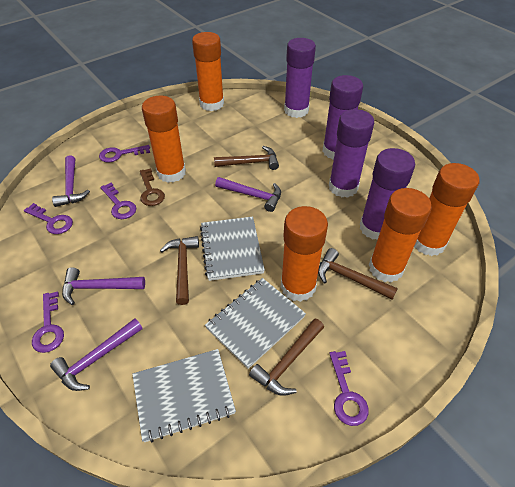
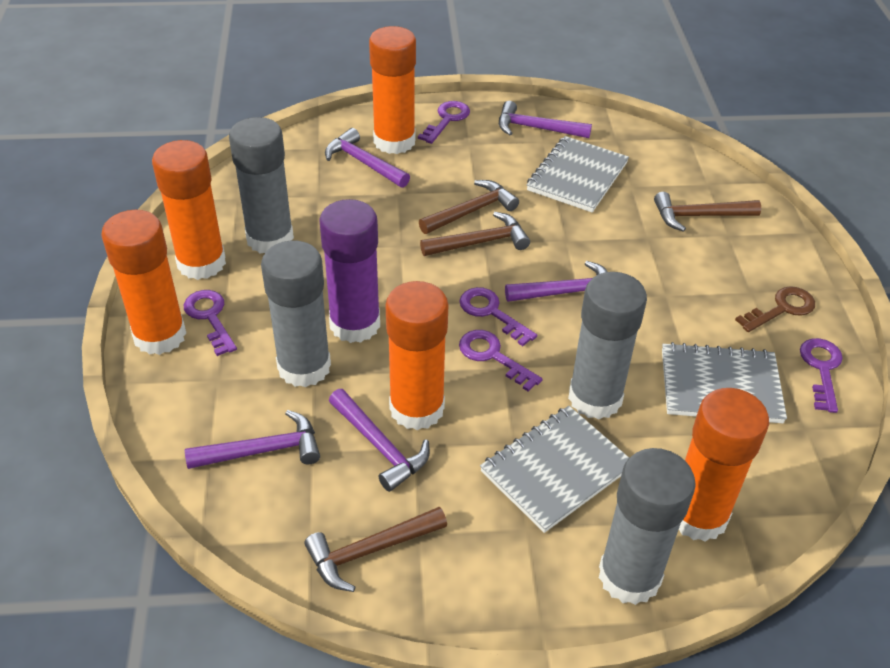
grey glue stick: none = 0 -> [229,117,294,254] [261,241,331,387] [568,272,647,419] [599,448,696,605] = 4
purple glue stick: [284,38,316,118] [323,75,363,160] [329,109,374,198] [360,148,415,240] = 4 -> [319,199,380,343] = 1
purple hammer: [50,318,143,391] [52,155,90,207] [62,267,145,305] [215,177,281,212] = 4 -> [185,410,320,469] [325,128,410,188] [329,389,430,492] [499,101,592,138] [505,261,608,302] = 5

